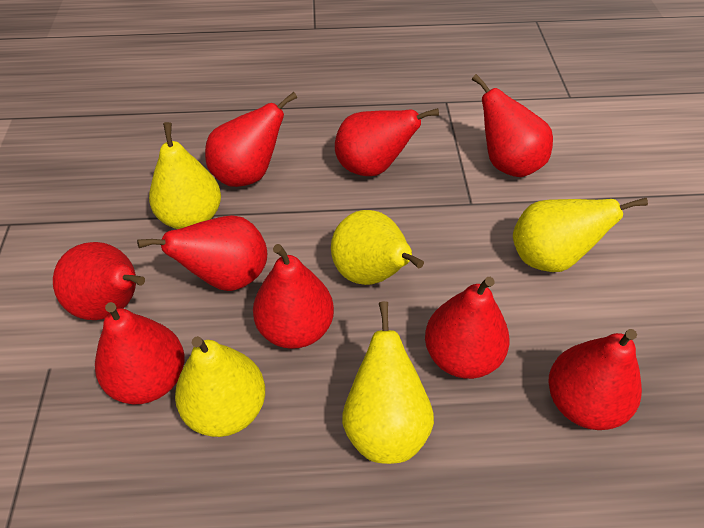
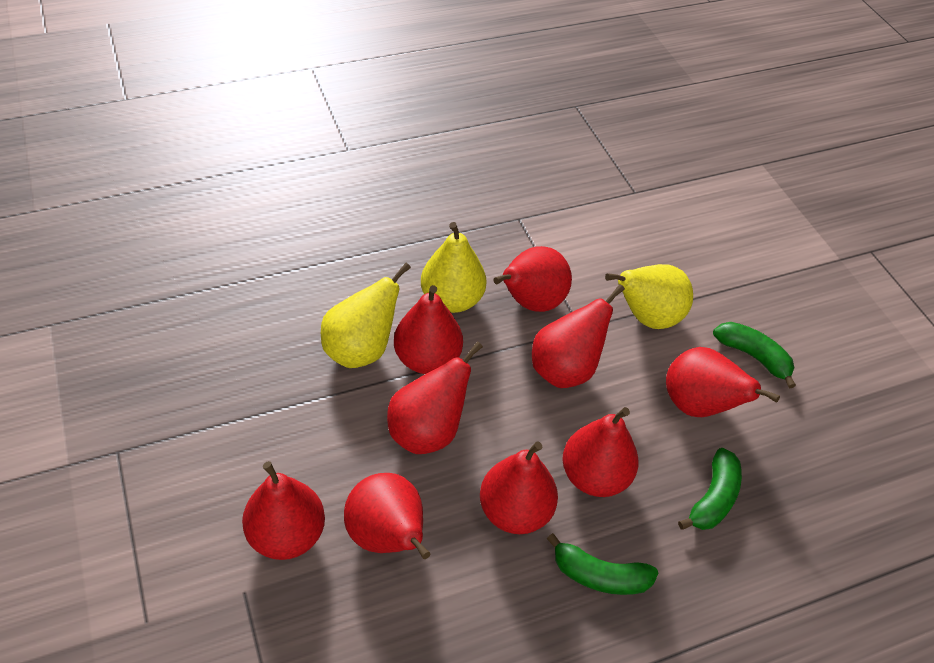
green banana: none = 0 -> [547,533,658,595] [678,448,742,530] [713,322,796,388] = 3
yellow pear: [149,122,221,229] [175,336,265,437] [331,210,424,285] [342,301,434,464] [513,198,648,272] = 5 -> [321,263,411,368] [421,222,487,313] [605,264,693,329] = 3

